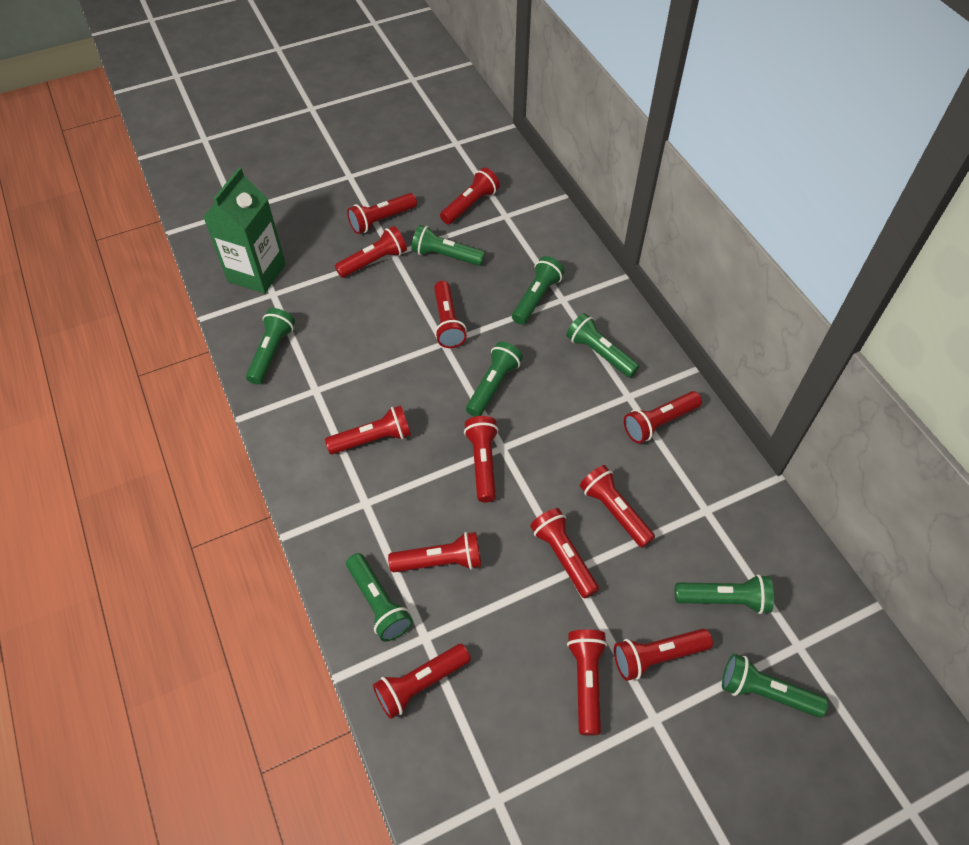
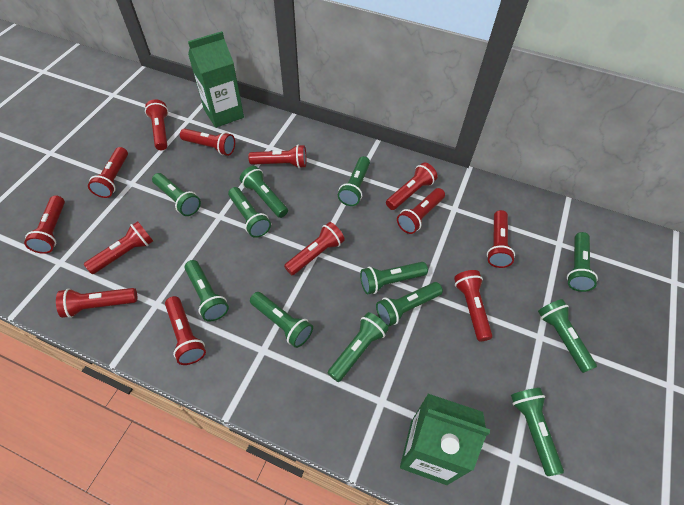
green carton: [203,167,286,294] = 1 -> [188,31,244,128] [400,394,490,485] = 2
green flashlight: [246,308,295,385] [346,553,413,642] [411,225,485,266] [466,342,523,417] [512,256,565,325] [566,313,640,378] [675,574,774,614] [722,654,828,718] = 8 -> [152,173,201,216] [184,260,229,322] [228,187,271,238] [240,166,288,218] [250,292,313,348] [328,312,389,382] [338,156,370,206] [360,262,428,294] [376,282,443,327] [511,388,564,476] [538,299,597,373] [567,232,598,292] = 12

